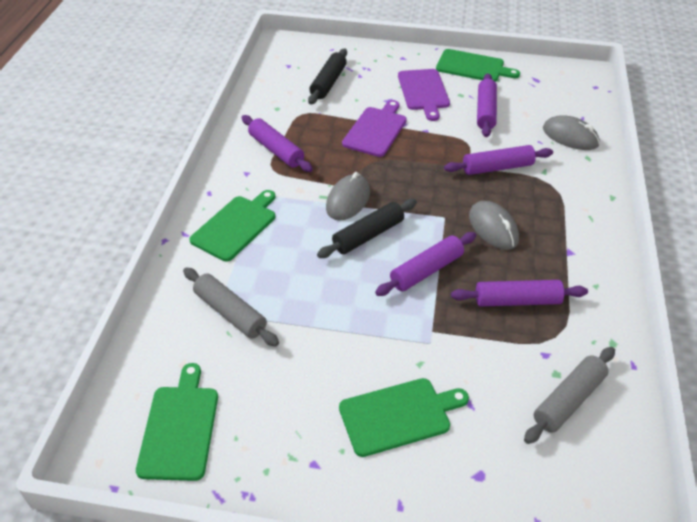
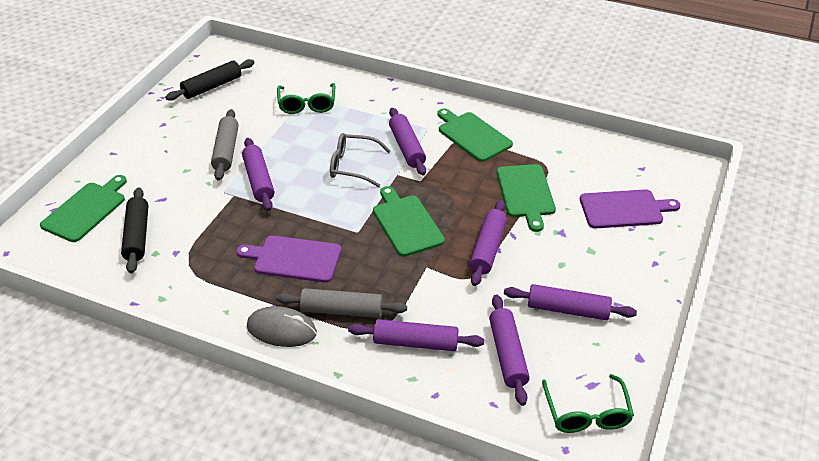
green glasses: none = 0 -> [277,83,335,114] [542,374,634,433] = 2
grey glasses: none = 0 -> [330,133,391,187] = 1
grey mouse: [326,172,370,221] [469,201,519,250] [543,115,600,150] = 3 -> [247,306,317,347] = 1
purple rolling pin: [241,115,313,172] [375,232,476,296] [444,145,553,175] [451,280,588,307] [477,73,497,137] = 5 -> [242,138,274,211] [348,319,484,351] [389,108,426,176] [469,200,507,286] [489,294,530,406] [504,284,637,320] = 6

